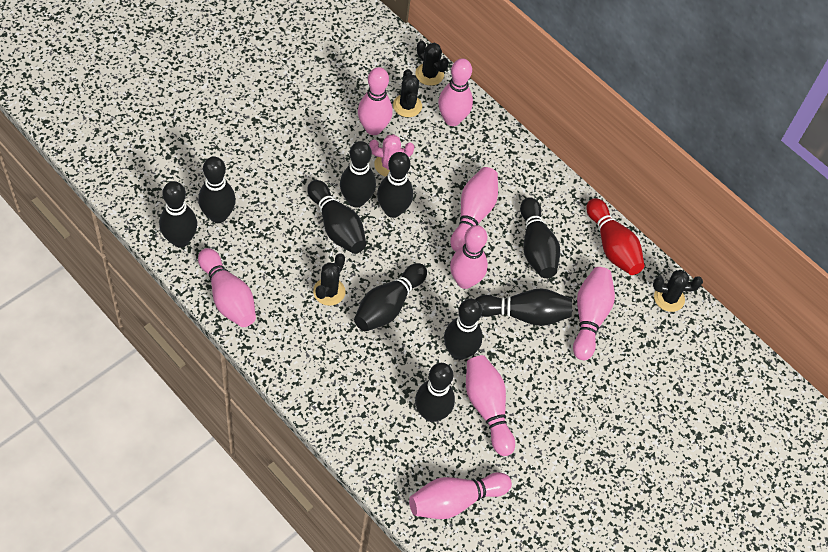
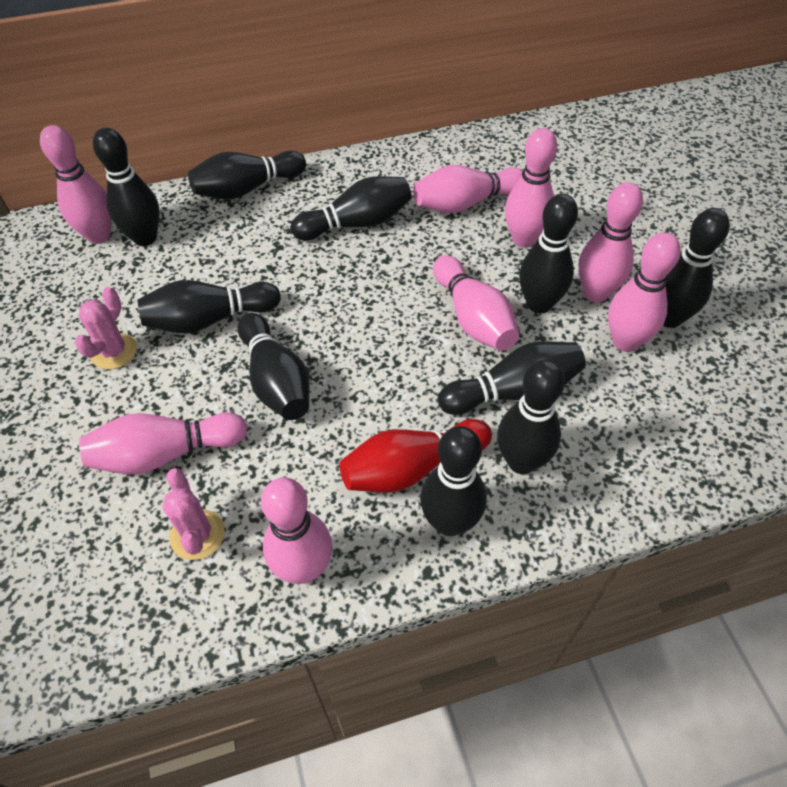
black cactus: [313,253,346,306] [393,69,422,117] [415,41,449,86] [653,270,703,312] = 4 -> none = 0
pink cactus: [369,134,414,177] = 1 -> [75,287,137,369] [162,468,225,560] = 2

